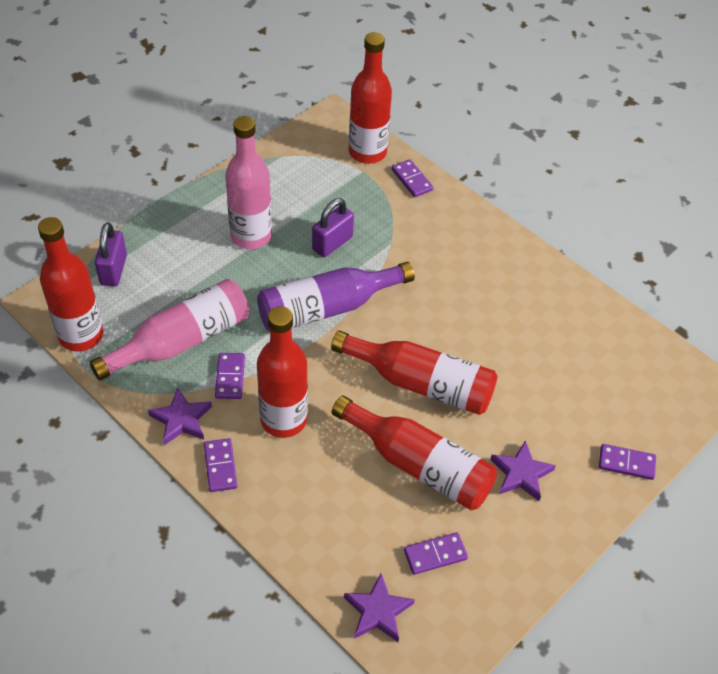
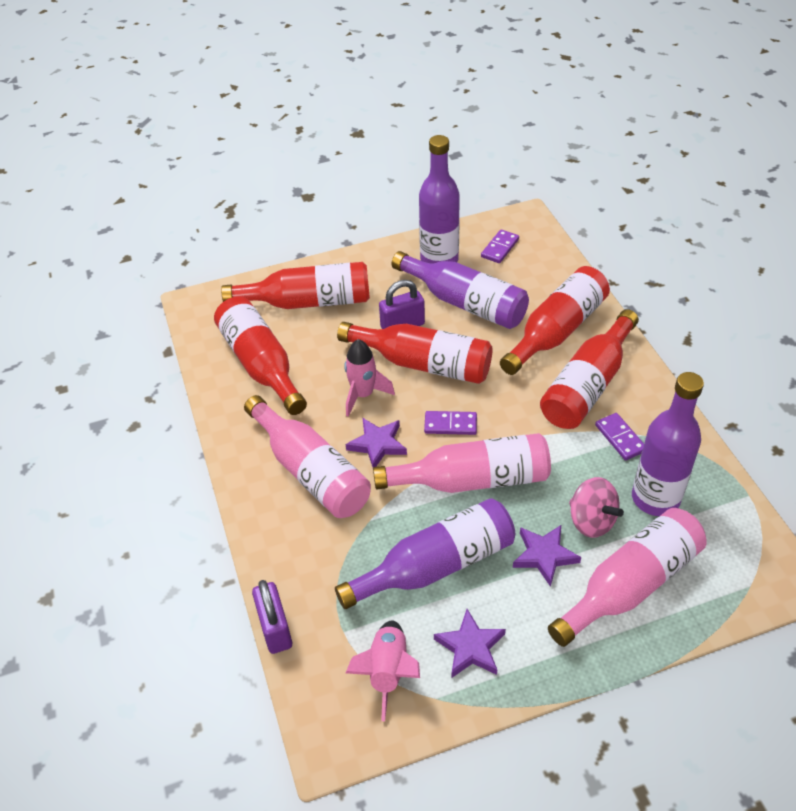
pink bottle: [89,279,249,381] [225,116,272,249] = 2 -> [244,395,371,518] [373,433,551,493] [548,508,707,647] = 3
pink rocket: none = 0 -> [344,339,395,417] [346,620,420,721] = 2
pink spinning top: none = 0 -> [569,477,624,538] = 1
purple bottle: [257,262,415,332] = 1 -> [335,498,515,609] [392,251,529,329] [419,135,460,264] [632,372,704,516] = 4
purple domino: [204,438,238,492] [215,353,245,399] [392,159,433,197] [404,532,468,575] [599,444,656,480] = 5 -> [424,411,477,435] [481,229,519,263] [595,413,644,460] = 3

